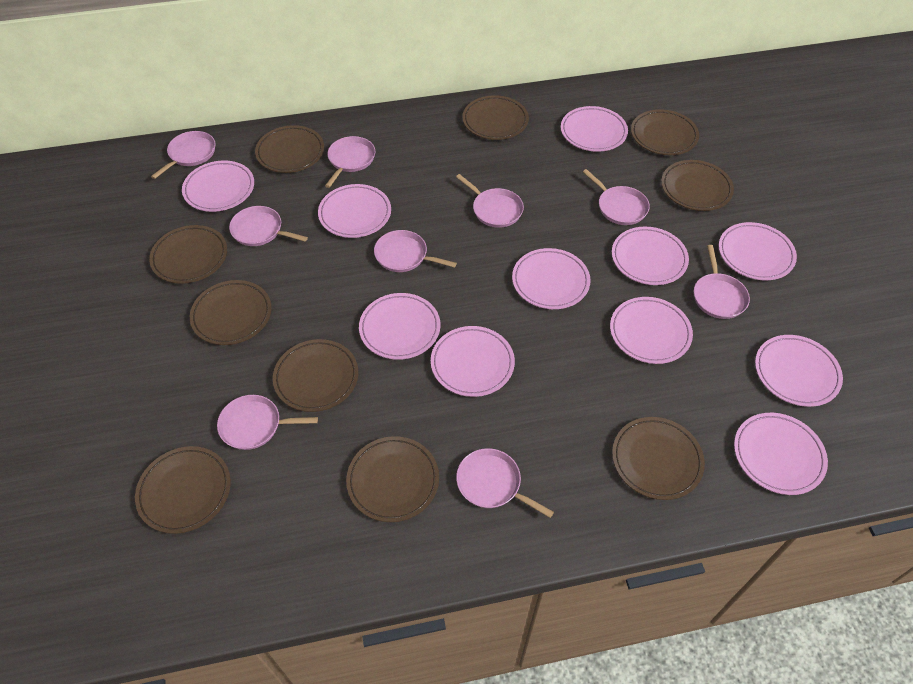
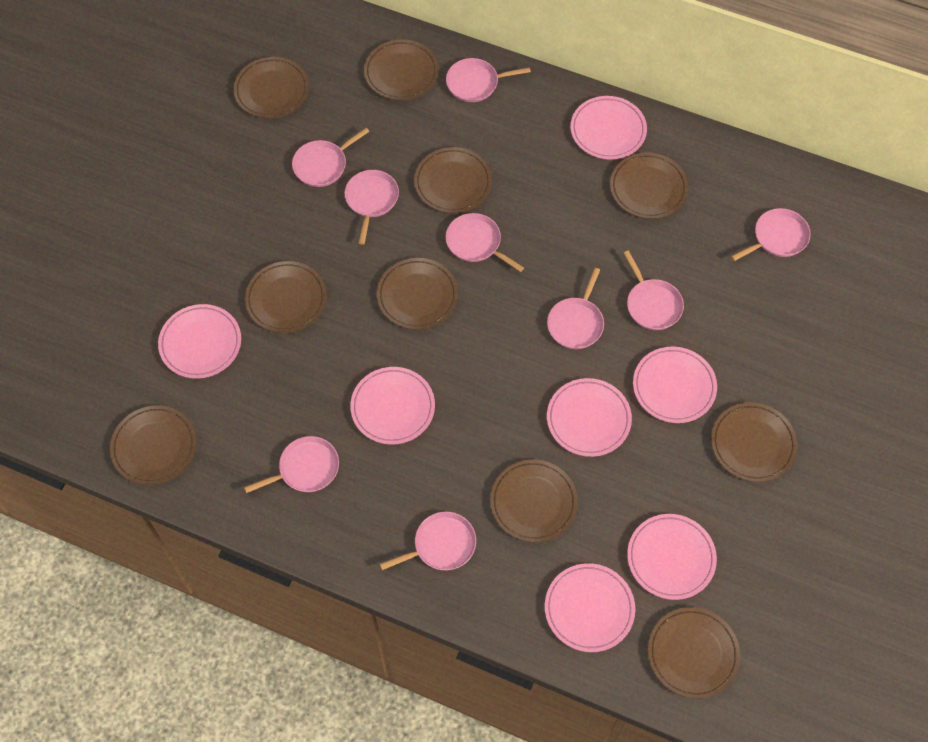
pink plate: [182,161,254,212] [318,184,391,238] [359,293,440,360] [431,326,515,397] [512,248,591,309] [561,106,628,152] [610,297,693,364] [612,227,689,285] [719,222,797,280] [734,413,828,495] [755,335,843,407] = 11 -> [158,304,241,379] [350,367,435,445] [545,563,635,652] [547,378,632,457] [571,96,647,160] [627,514,717,600] [633,347,717,423] = 7

